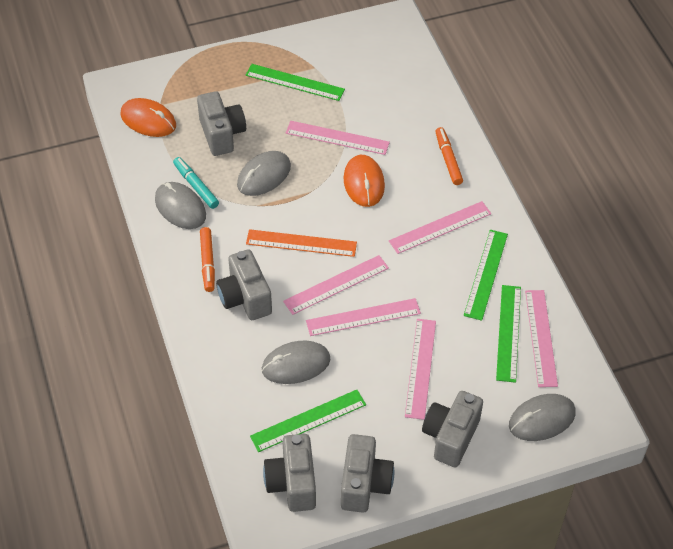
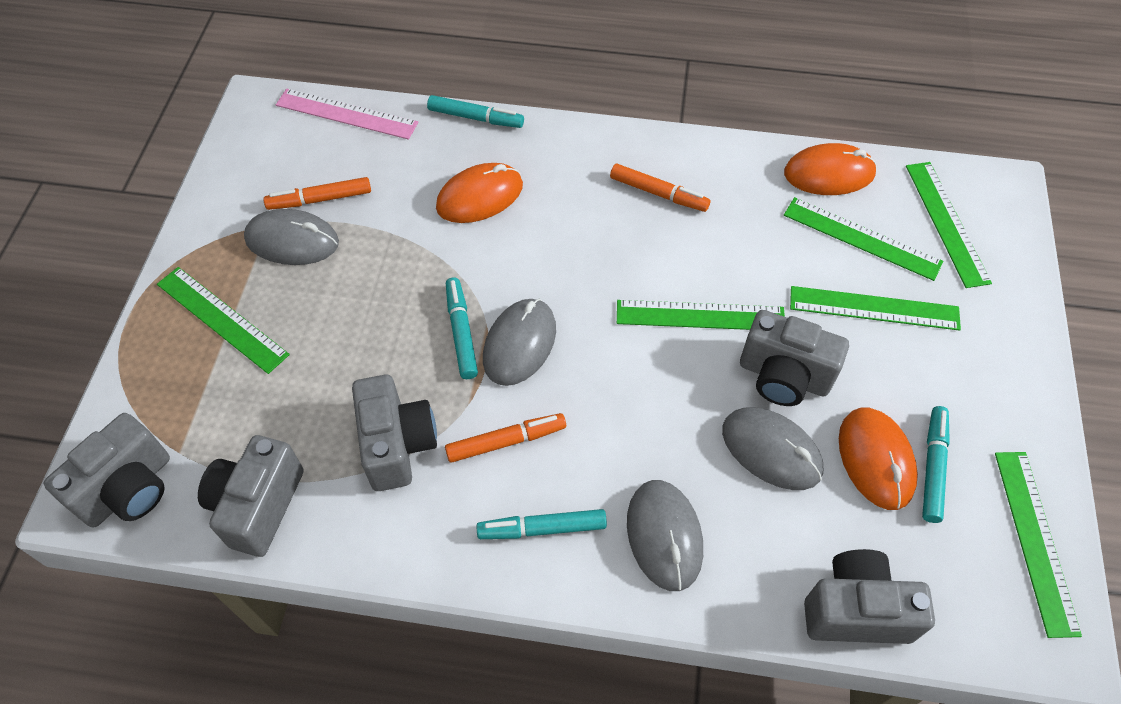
green ruler: [246,64,345,101] [250,390,366,452] [464,230,508,321] [496,285,521,383] = 4 -> [157,267,290,374] [617,300,785,330] [784,197,943,281] [790,286,961,331] [906,162,992,288] [995,452,1082,638] = 6
orange marker: [200,227,215,292] [435,127,463,185] = 2 -> [263,177,371,210] [445,413,566,463] [610,164,710,212] = 3
orange mouse: [121,98,176,137] [343,155,385,207] = 2 -> [436,163,523,223] [784,143,877,195] [839,407,918,510] = 3
orange ruler: [246,229,357,257] = 1 -> none = 0
pink ruler: [283,255,389,315] [286,121,390,155] [306,298,421,336] [389,201,491,254] [405,319,436,420] [525,290,558,387] = 6 -> [276,89,418,140] = 1
turquoise marker: [173,157,219,209] = 1 -> [427,95,524,128] [446,277,478,379] [476,509,607,539] [922,406,950,523] = 4

